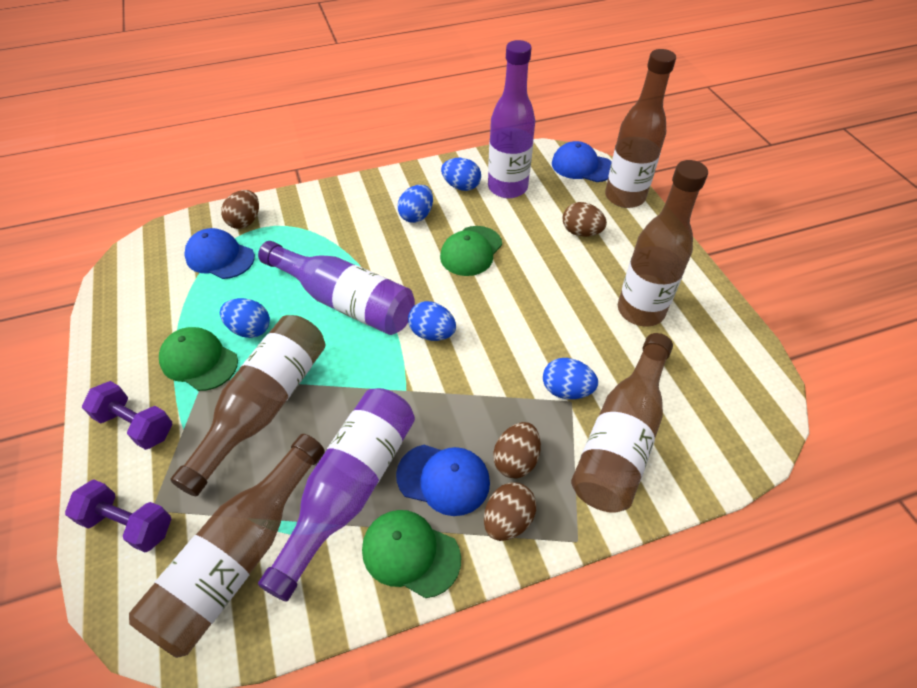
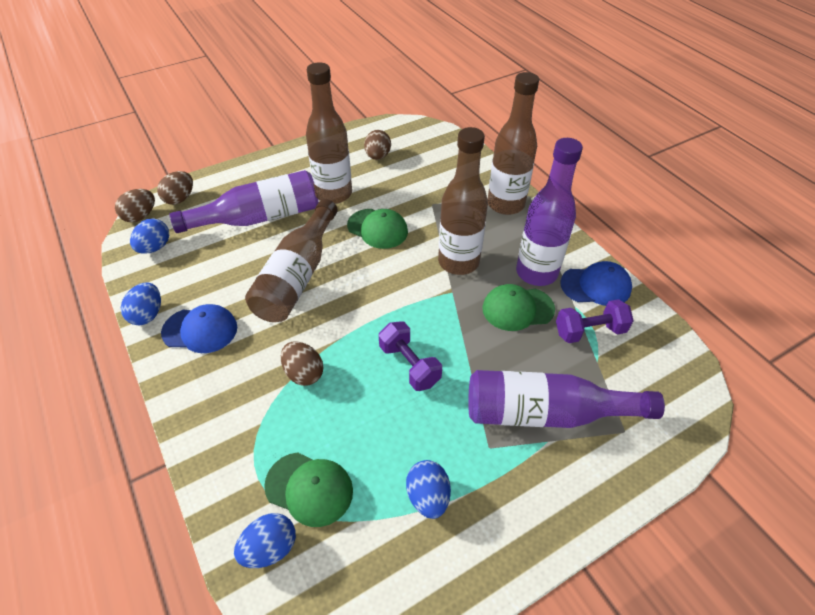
blue cap: [184,228,255,279] [396,445,490,516] [552,141,612,182] = 3 -> [161,304,237,353] [560,261,632,306] = 2
blue egg: [220,298,270,338] [397,185,433,223] [408,301,456,341] [441,158,481,191] [543,358,598,399] = 5 -> [121,282,161,325] [130,218,169,254] [234,513,296,568] [406,460,451,519] = 4
brown bottle: [129,434,325,658] [170,315,325,497] [571,333,673,513] [605,49,676,208] [618,160,708,327] = 5 -> [245,199,338,322] [306,62,352,204] [438,127,488,275] [488,72,539,215] = 4

